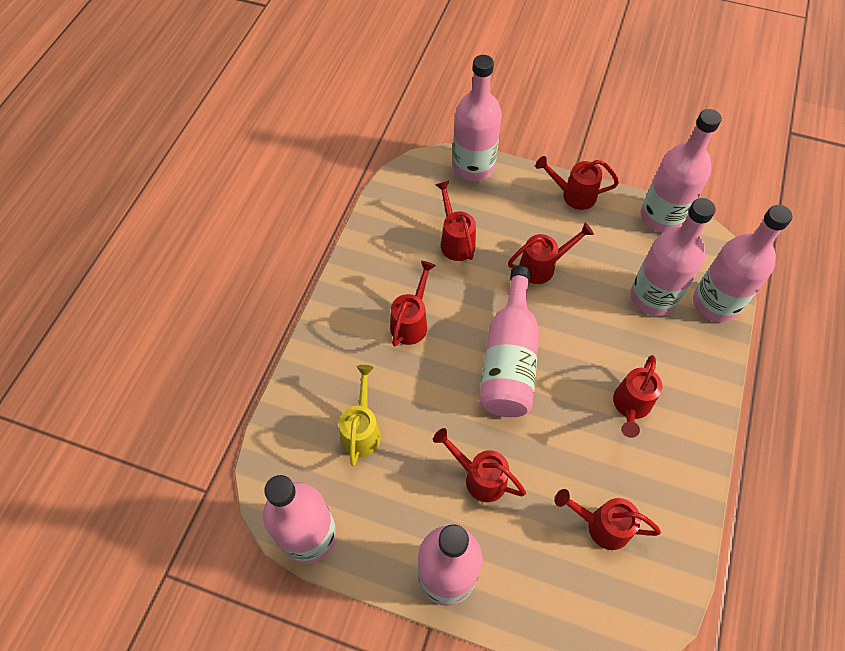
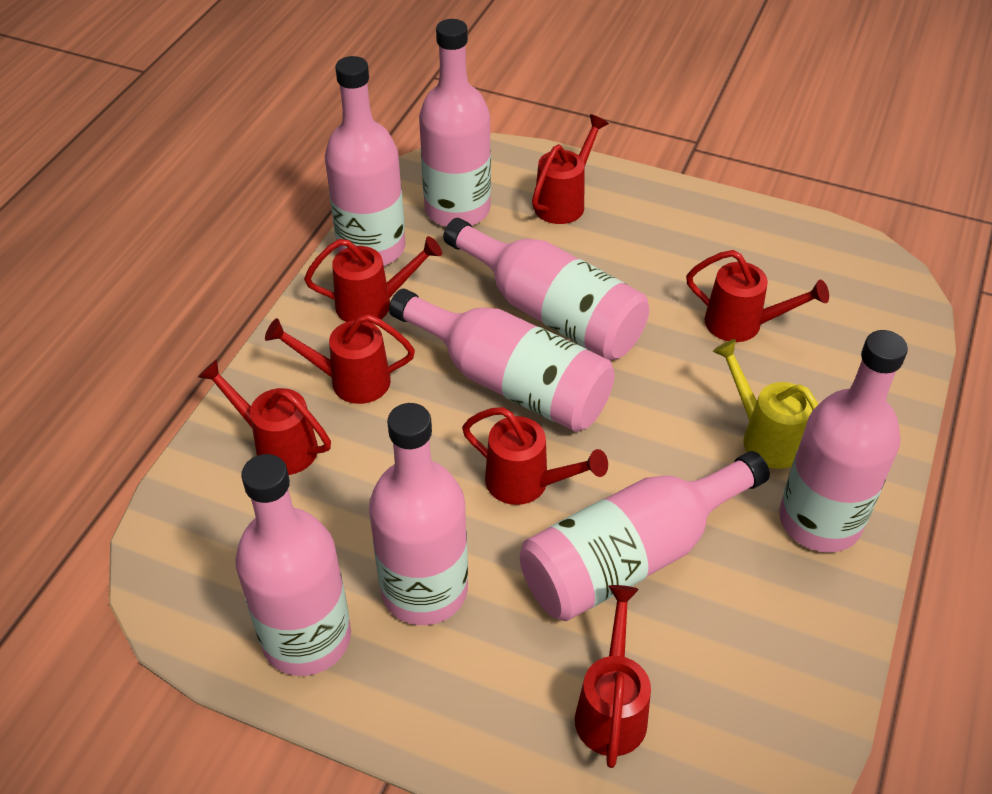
pink bottle: [263,475,337,564] [418,524,483,606] [453,55,502,181] [479,266,539,417] [630,198,716,316] [641,109,722,233] [693,205,792,322] = 7 -> [235,454,351,676] [325,56,405,266] [369,403,468,625] [389,289,615,432] [419,19,491,227] [443,218,649,361] [520,451,770,621] [779,330,908,553] = 8

